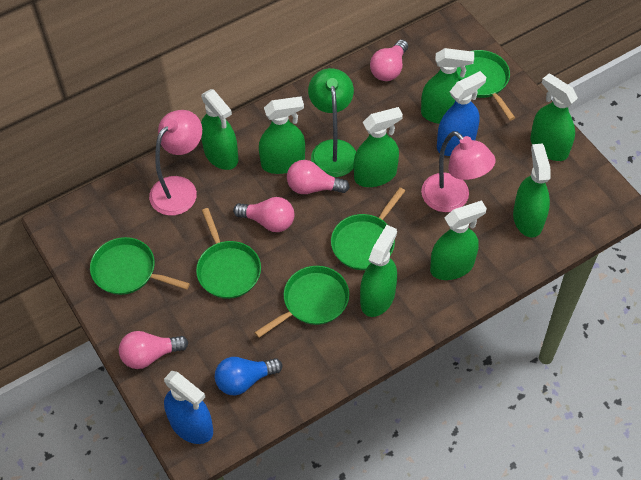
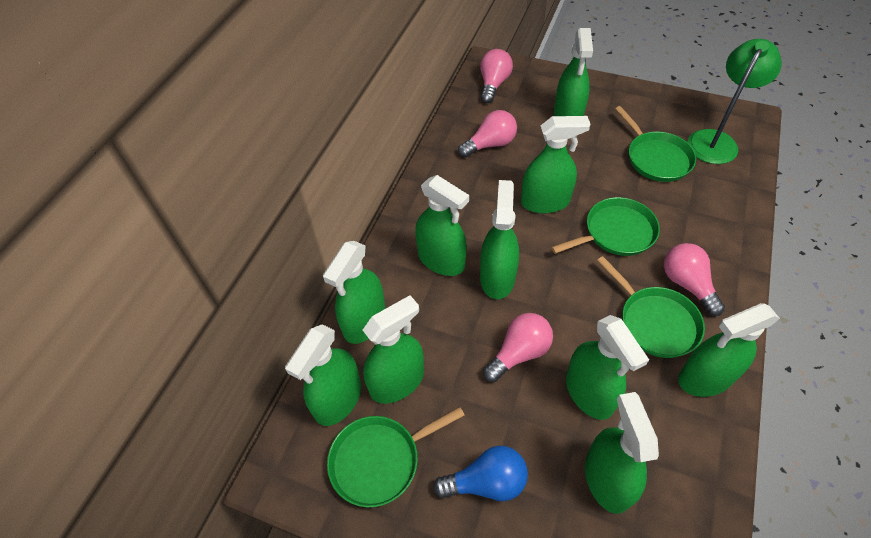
blue spray bottle: [164,371,213,444] [437,71,486,156] = 2 -> none = 0
green pan: [90,237,190,295] [196,208,261,299] [254,266,349,338] [331,187,405,270] [457,50,515,120] = 5 -> [327,407,465,507] [551,197,660,256] [597,256,705,358] [615,106,696,182] = 4
green spray bottle: [201,89,238,170] [259,96,305,174] [354,107,403,187] [360,225,397,317] [421,48,474,124] [430,200,487,280] [513,144,551,237] [530,73,578,161] = 8 -> [285,324,361,426] [323,241,385,344] [363,295,424,404] [415,175,469,276] [480,180,519,299] [521,116,590,214] [554,28,593,116] [566,315,649,420] [585,392,659,514] [678,303,780,397] = 10
pink lamp: [149,110,202,216] [421,131,495,212] = 2 -> none = 0

